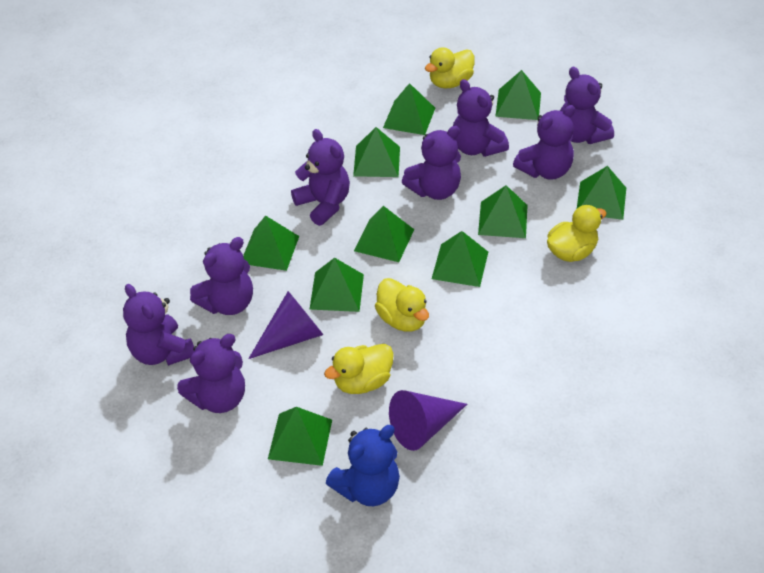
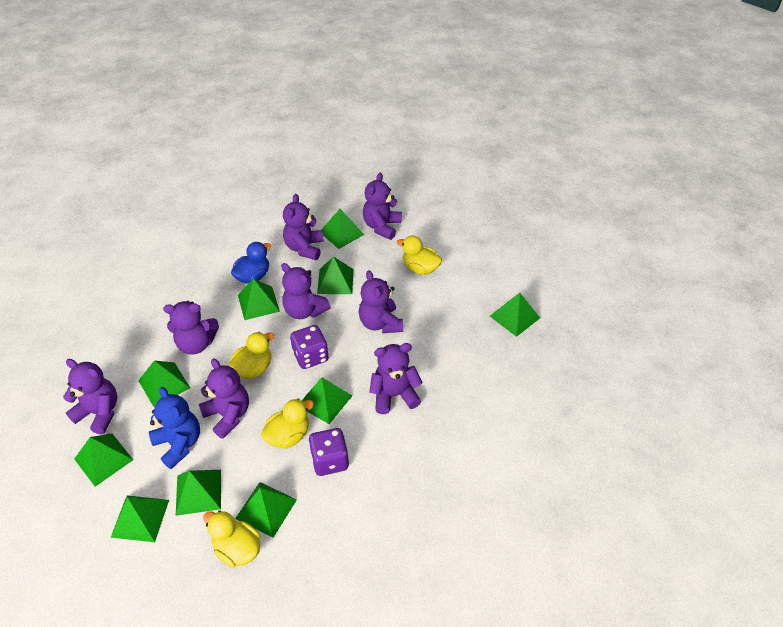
blue duck: none = 0 -> [231,242,271,284] = 1
purple cone: [248,291,324,359] [389,390,467,451] = 2 -> none = 0
purple dice: none = 0 -> [290,325,329,369] [308,428,349,476] = 2

